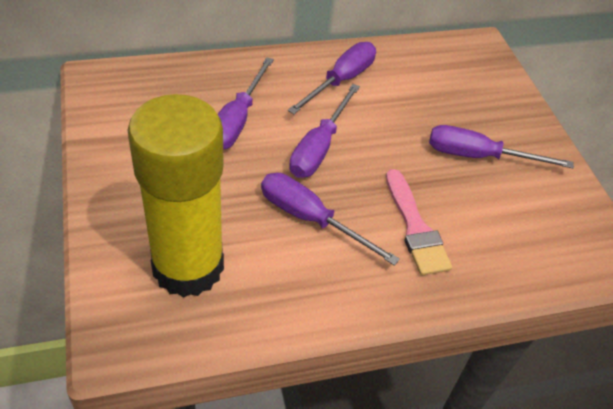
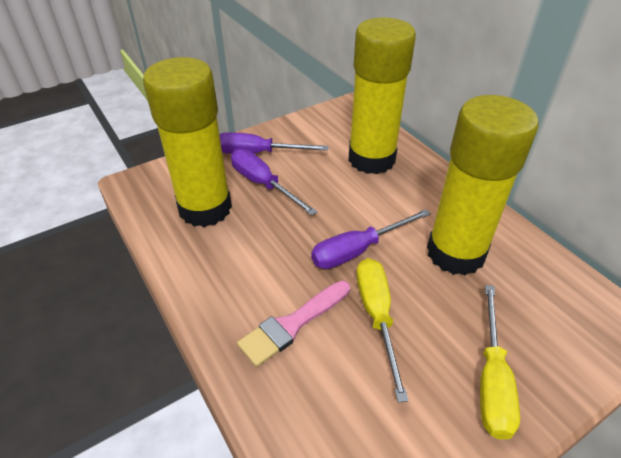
purple screwdriver: [218,57,274,150] [261,173,400,266] [288,42,376,114] [289,84,360,178] [429,125,574,168] = 5 -> [219,132,329,154] [231,149,318,216] [311,209,431,269] = 3
yellow glue stick: [128,94,224,298] = 1 -> [143,57,232,227] [348,17,416,174] [427,95,539,275] = 3
yellow screwdriver: none = 0 -> [356,258,409,402] [480,285,520,439] = 2

